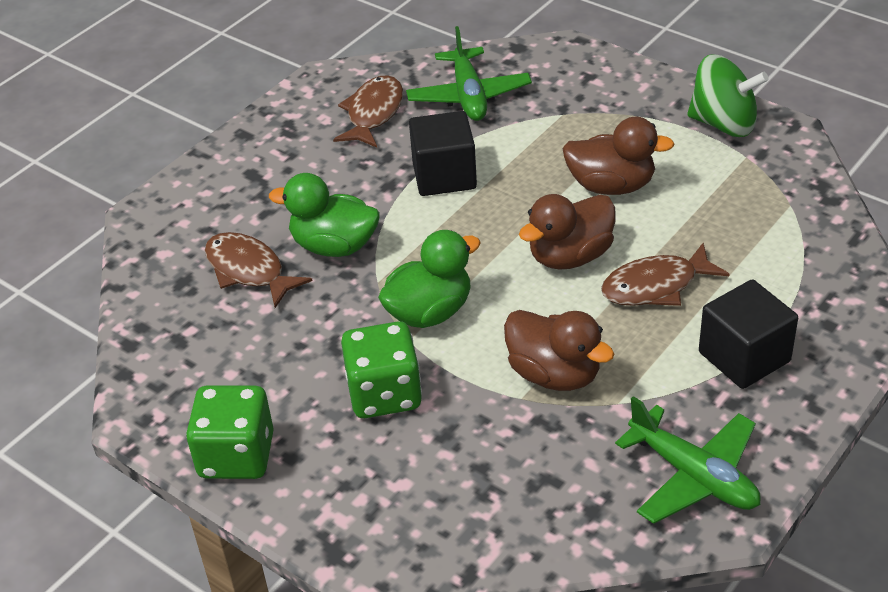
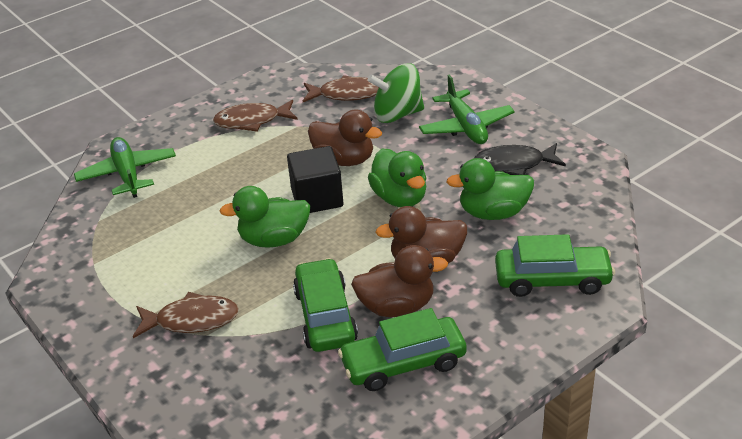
black cube: [409,111,477,196] [699,279,798,389] = 2 -> [287,146,343,213] = 1
black fish: none = 0 -> [473,143,566,175] = 1
green car: none = 0 -> [293,258,358,352] [338,308,467,391] [495,234,615,297] = 3
green dice: [186,385,274,479] [341,321,422,418] = 2 -> none = 0
green duck: [269,173,380,257] [378,230,481,328] = 2 -> [219,186,311,248] [368,149,427,207] [446,158,534,220] = 3

